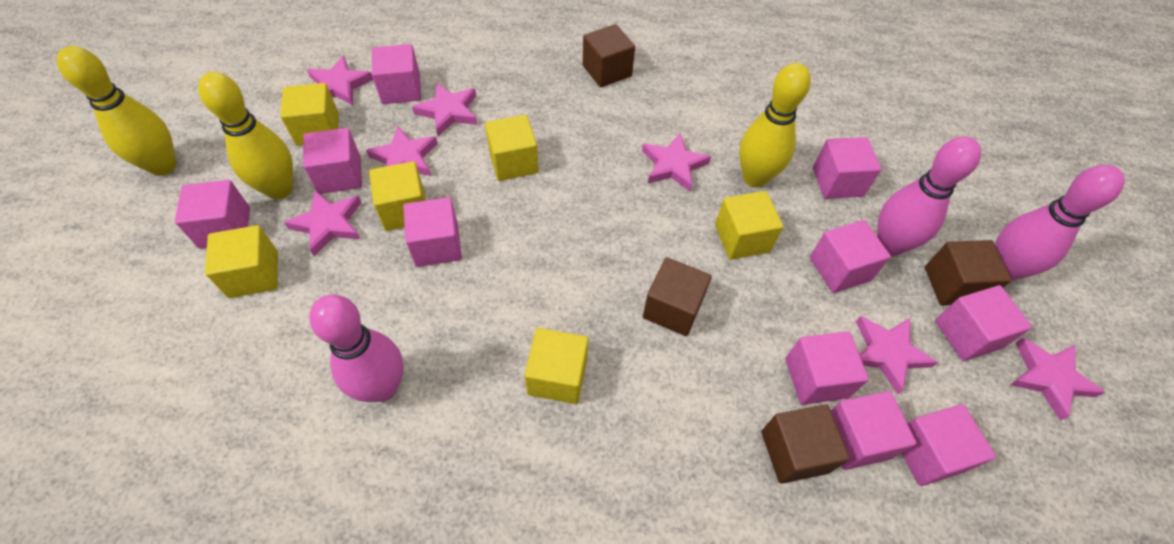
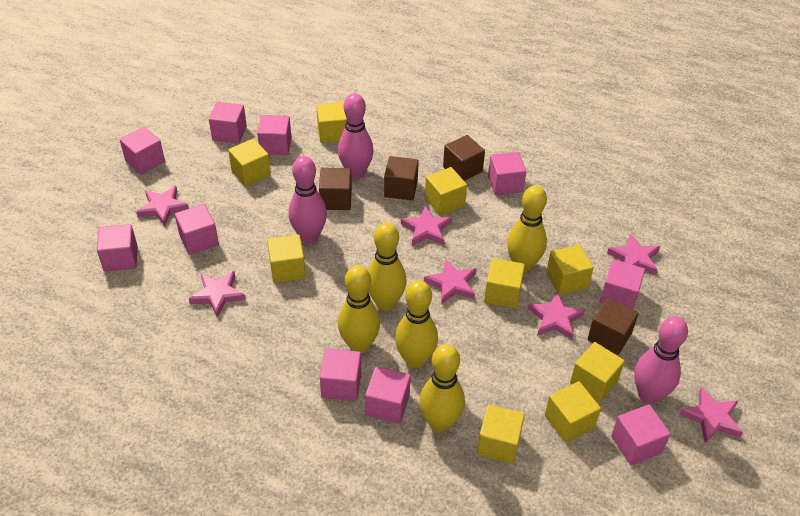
yellow bowling pin: [57,46,176,176] [198,72,293,200] [739,63,811,187] = 3 -> [338,265,380,353] [368,223,407,310] [395,280,438,368] [419,344,465,432] [507,185,547,272] = 5
yellow cube: [205,225,278,298] [280,83,339,146] [369,161,426,231] [485,115,539,181] [524,328,589,404] [715,191,783,260] = 6 -> [228,138,271,186] [267,234,306,283] [316,102,347,143] [425,167,467,216] [477,404,525,464] [484,258,525,309] [545,381,601,443] [546,245,594,295] [570,342,625,402] = 9

